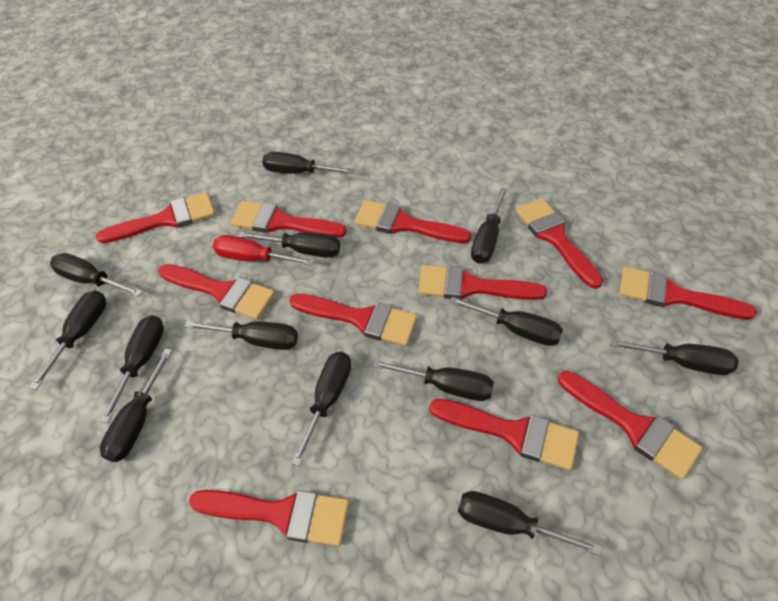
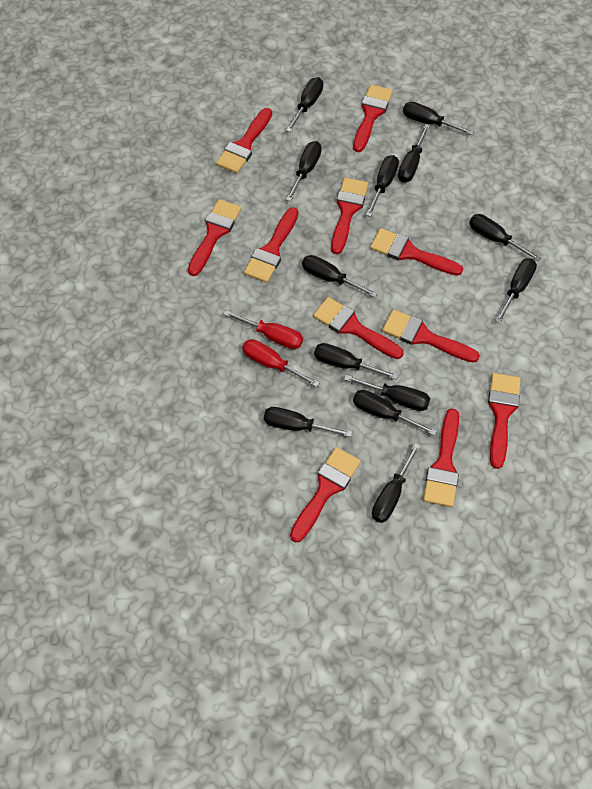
red screwdriver: [213,235,315,266] = 1 -> [224,310,303,349] [242,339,319,387] = 2

